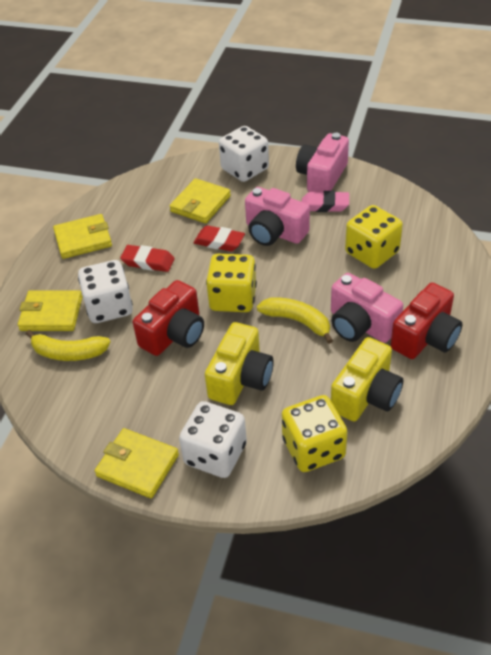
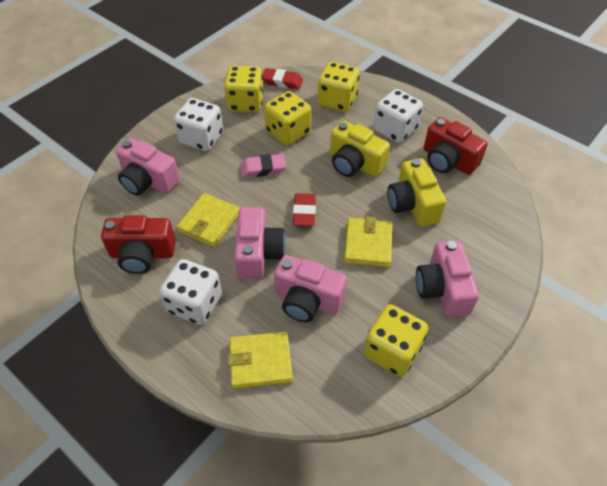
pink camera: [245,187,310,246] [296,133,349,192] [331,273,403,343] = 3 -> [116,138,180,196] [234,207,286,279] [274,255,347,322] [416,241,479,318] = 4
yellow banana: [26,330,110,361] [257,297,333,344] = 2 -> none = 0
yellow dice: [206,254,257,312] [282,395,347,472] [345,205,403,269] = 3 -> [224,66,264,112] [264,91,311,146] [318,62,360,112] [364,304,428,377] = 4
yellow wallet: [18,290,83,331] [53,214,112,259] [95,428,179,498] [170,178,231,223] = 4 -> [177,193,240,247] [228,332,293,389] [344,217,393,267] = 3

